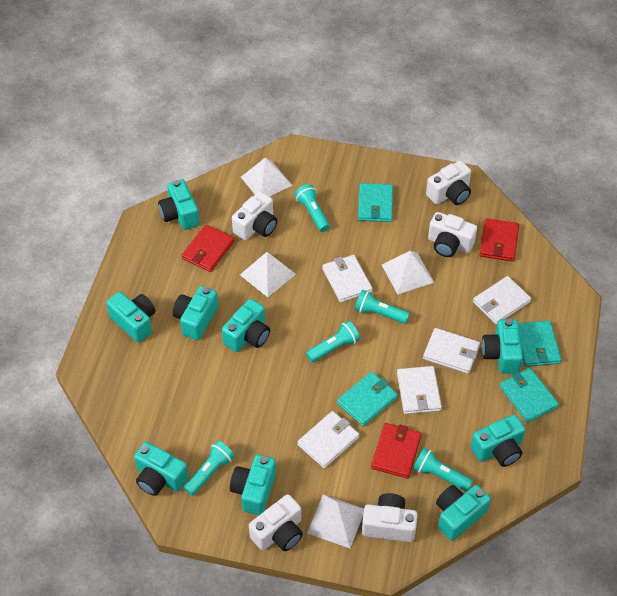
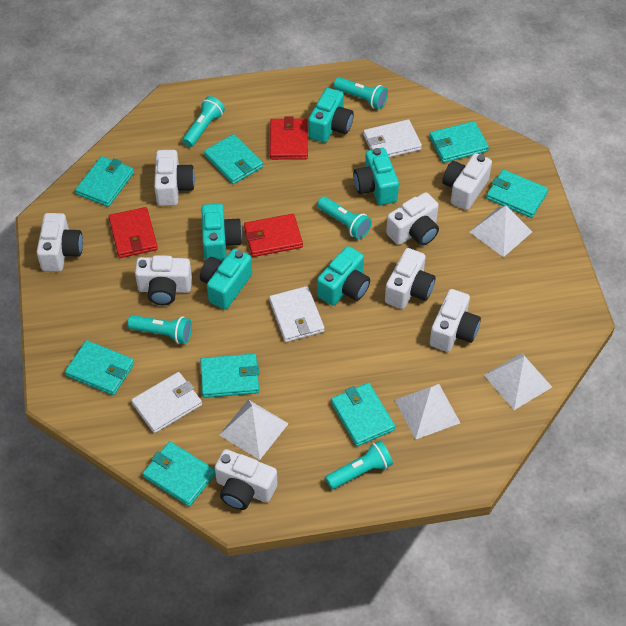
turquoise camera: [106,292,155,343] [134,442,189,496] [158,179,200,230] [173,286,218,340] [222,299,270,352] [230,454,276,515] [436,485,491,541] [471,414,525,467] [482,319,523,374] = 9 -> [200,249,252,309] [201,204,243,261] [308,88,354,143] [317,246,370,306] [353,148,399,205] = 5
turquoise wallet: [337,372,398,426] [358,183,393,222] [500,368,559,423] [518,321,561,367] = 4 -> [65,340,135,395] [75,156,134,207] [142,441,216,506] [200,354,259,398] [204,134,263,184] [331,383,395,446] [429,121,489,163] [486,169,548,218] = 8
white camera: [232,191,277,240] [249,494,303,551] [362,493,417,542] [426,161,471,205] [428,212,477,257] = 5 -> [37,213,83,272] [135,255,192,305] [154,150,195,206] [215,449,277,510] [385,248,436,309] [386,192,439,246] [430,289,481,352] [442,153,492,210] = 8
white wallet: [297,411,359,468] [322,255,373,303] [397,366,442,414] [423,328,480,374] [473,276,531,325] = 5 -> [131,372,202,433] [269,286,324,342] [363,119,422,158] = 3

